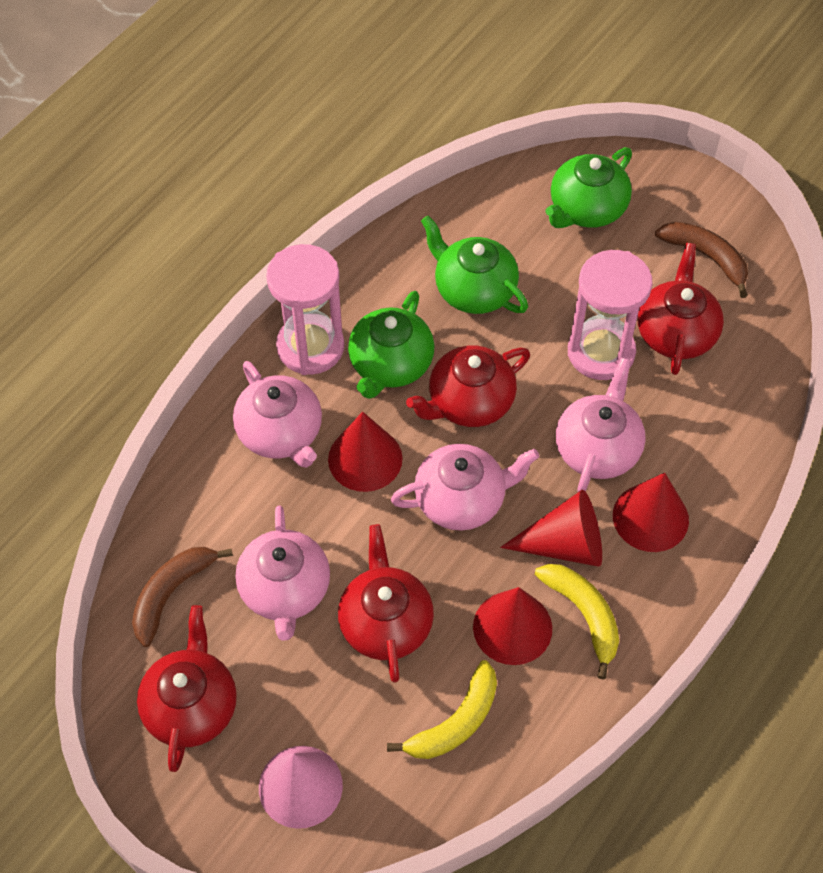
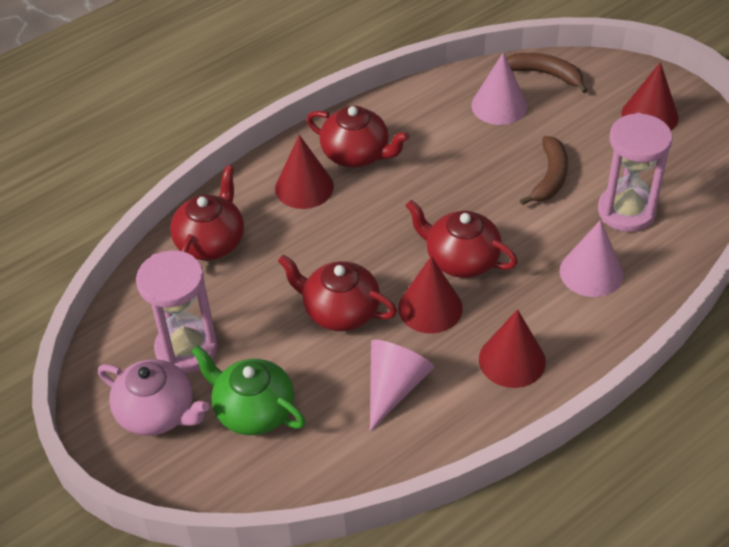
green teapot: [348,291,434,399] [421,215,528,314] [545,147,632,228] = 3 -> [191,345,306,435] = 1
pink cone: [259,746,343,829] = 1 -> [370,339,434,431] [472,53,527,125] [560,220,623,297] = 3
pink teapot: [233,361,322,468] [235,506,330,641] [391,444,539,531] [556,358,646,492] = 4 -> [98,359,209,436] = 1
yellow banana: [387,660,497,759] [535,564,619,680] = 2 -> none = 0

